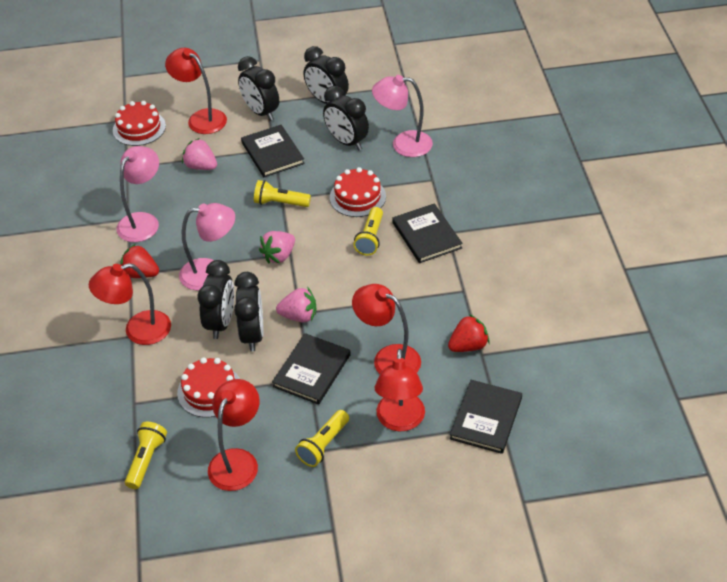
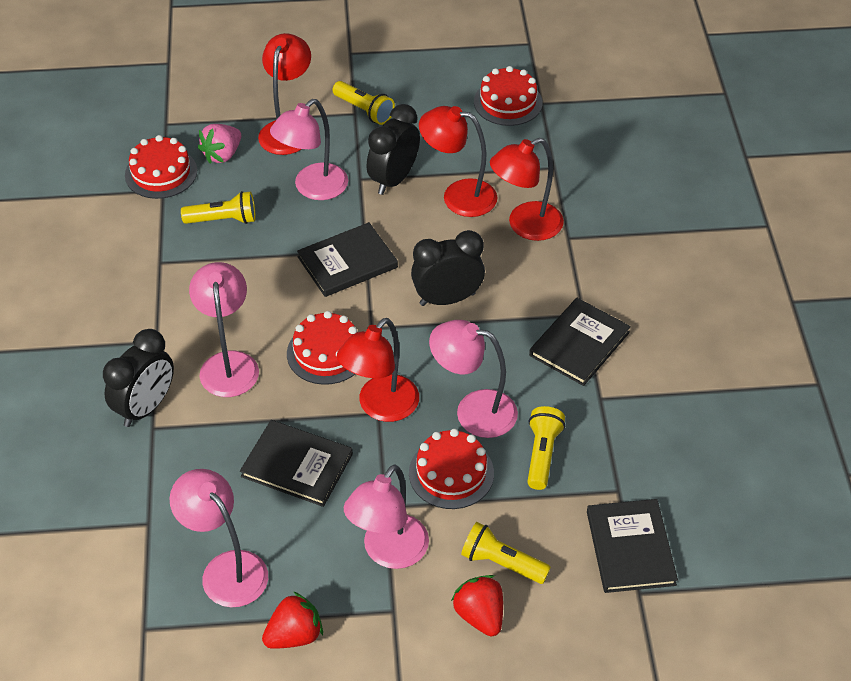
black clock: [197,260,234,339] [234,272,263,352] [238,56,279,121] [303,46,349,104] [323,86,369,150] = 5 -> [103,329,174,427] [367,104,420,195] [411,230,485,306] = 3
pink lamp: [117,146,159,242] [179,203,235,290] [372,75,433,157] = 3 -> [169,469,268,607] [189,262,259,397] [270,99,348,200] [344,464,429,569] [429,320,518,438] = 5
pink strawberry: [182,138,217,170] [259,231,295,263] [276,288,316,323] = 3 -> [198,124,241,163] = 1
red cake: [113,101,166,146] [177,357,240,418] [330,167,386,217] = 3 -> [125,135,197,199] [287,311,358,385] [409,429,494,509] [474,66,543,126] = 4
red lamp: [89,263,171,345] [165,48,227,134] [208,379,259,491] [352,284,421,374] [375,349,425,431] = 5 -> [258,33,311,155] [337,318,419,422] [419,106,498,217] [490,138,564,241] = 4

